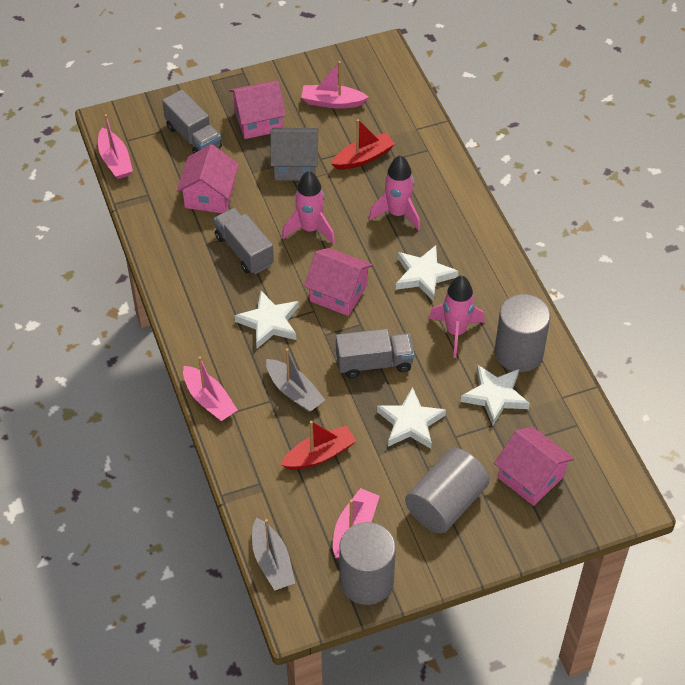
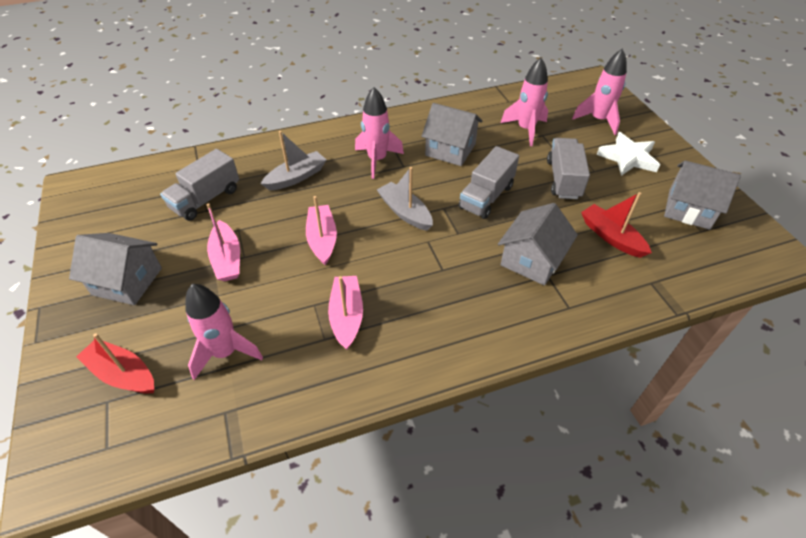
grey cylinder: [339,522,396,605] [405,448,489,534] [495,294,551,372] = 3 -> none = 0
grey house: [270,128,319,181] = 1 -> [69,233,162,305] [421,103,482,166] [498,203,578,286] [664,161,741,230] = 4
pink boat: [98,114,133,179] [183,356,238,421] [301,61,369,109] [333,488,380,558] = 4 -> [207,203,240,281] [306,196,337,265] [328,276,363,349] = 3
pink house: [177,144,239,213] [229,81,286,139] [304,248,373,316] [494,427,574,506] = 4 -> none = 0
pink rocket: [282,171,335,244] [369,155,420,231] [429,275,485,358] = 3 -> [185,284,263,380] [355,87,404,179] [501,58,548,146] [572,49,627,135] = 4
white star: [235,291,299,348] [377,387,446,449] [396,245,459,301] [460,364,530,426] = 4 -> [597,132,660,176] = 1

